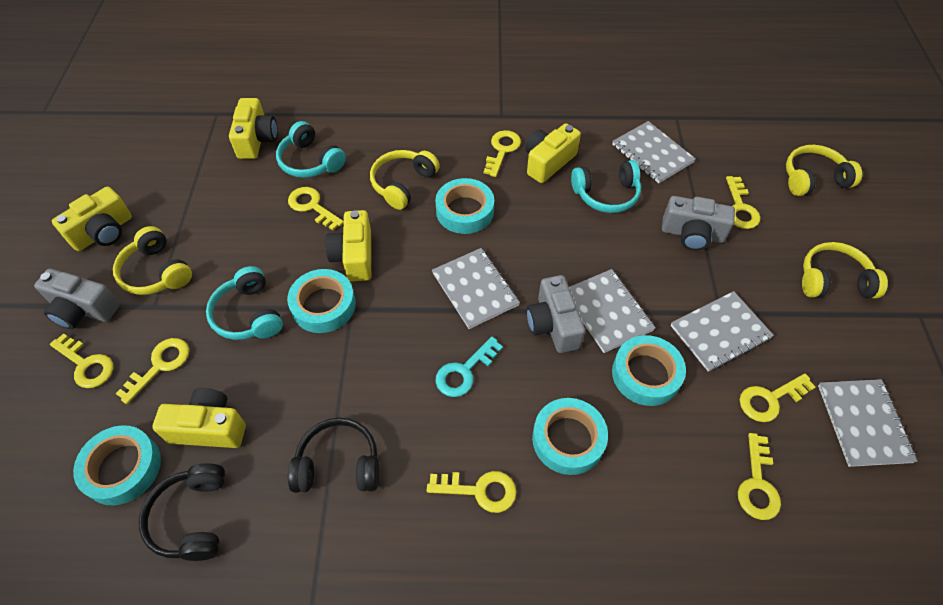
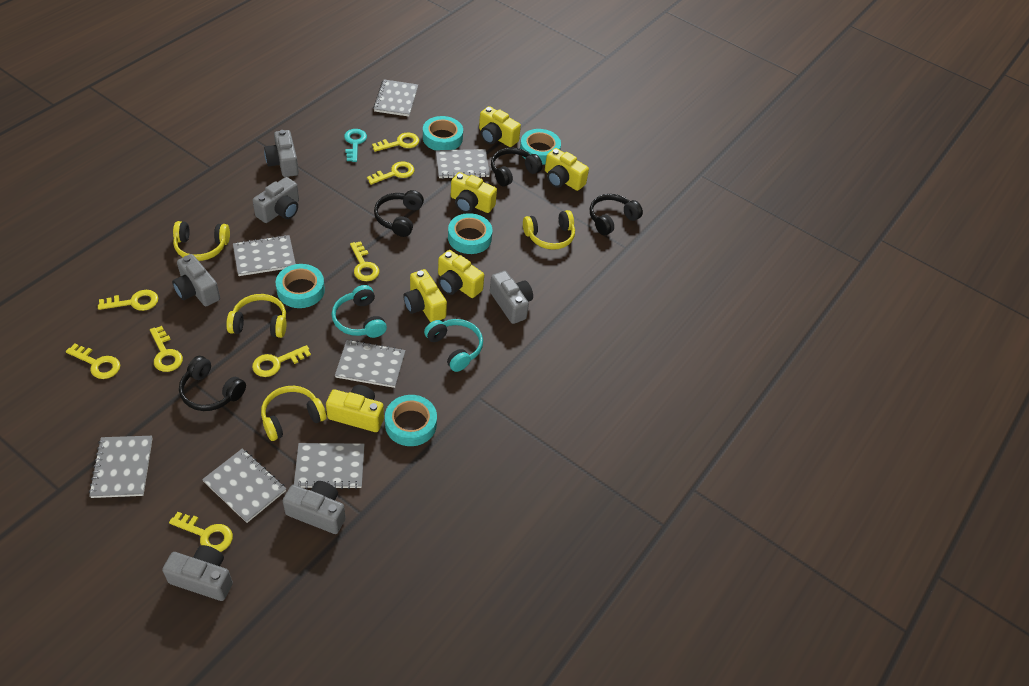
black headphones: [139,463,225,561] [288,418,379,493] = 2 -> [179,356,246,411] [374,190,424,237] [491,147,542,187] [590,194,643,235] = 4
grey camera: [34,269,120,329] [526,275,585,353] [662,196,735,251] = 3 -> [162,545,233,601] [172,254,220,306] [252,177,299,223] [264,130,299,177] [283,481,346,534] [490,271,533,324] = 6
grey notebook: [432,248,520,329] [569,269,655,353] [612,121,696,183] [671,291,774,372] [818,379,917,467] = 5 -> [89,436,153,498] [202,449,286,523] [233,235,296,276] [294,443,365,489] [335,340,406,388] [373,80,418,117] [436,149,490,179] = 7
turquoise headphones: [206,266,283,340] [276,121,346,178] [571,160,641,213] = 3 -> [332,285,387,338] [424,319,483,372] = 2
yellow camera: [52,187,132,251] [152,388,246,448] [229,98,278,159] [325,210,371,282] [525,123,581,183] = 5 -> [326,385,384,432] [403,269,447,322] [438,250,484,298] [451,172,497,213] [479,106,521,147] [545,148,589,191] = 6

